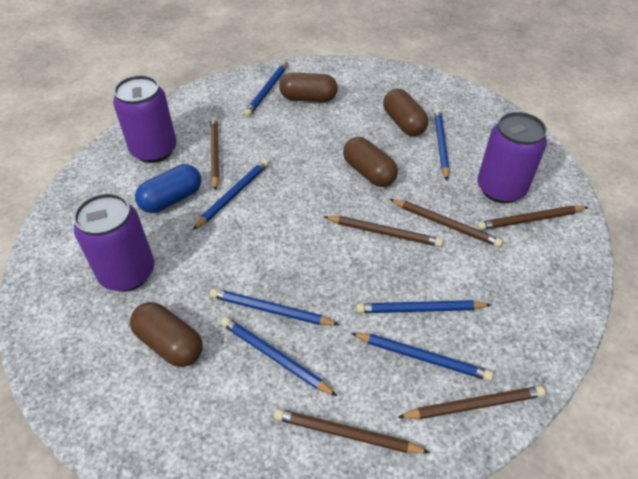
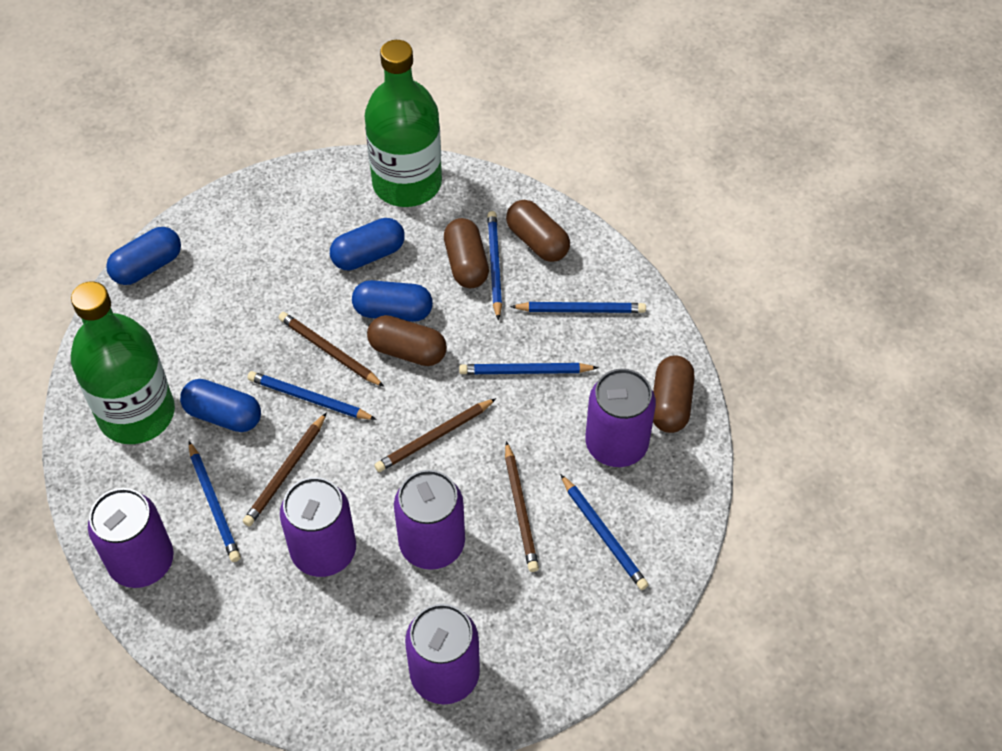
blue capsule: [135,164,201,213] = 1 -> [106,227,181,285] [180,379,261,432] [330,218,405,271] [352,280,433,322] = 4
blue pencil: [192,159,269,230] [210,288,339,326] [221,317,337,396] [244,62,288,117] [351,333,493,381] [356,300,492,313] [434,109,450,180] = 7 -> [189,441,241,562] [247,371,377,420] [459,363,599,374] [487,211,502,320] [510,302,646,313] [560,474,649,590] = 6
brown pencil: [210,117,219,191] [274,409,430,453] [323,216,443,247] [390,199,503,247] [397,386,545,419] [477,206,588,230] = 6 -> [243,412,327,526] [278,312,384,387] [374,398,496,472] [505,441,539,572] = 4
green bottle: none = 0 -> [71,281,175,444] [365,40,442,207] = 2
purple can: [74,193,154,291] [113,75,177,163] [477,112,547,203] = 3 -> [88,488,173,588] [280,477,356,577] [394,470,465,570] [405,604,480,704] [585,369,656,467] = 5

